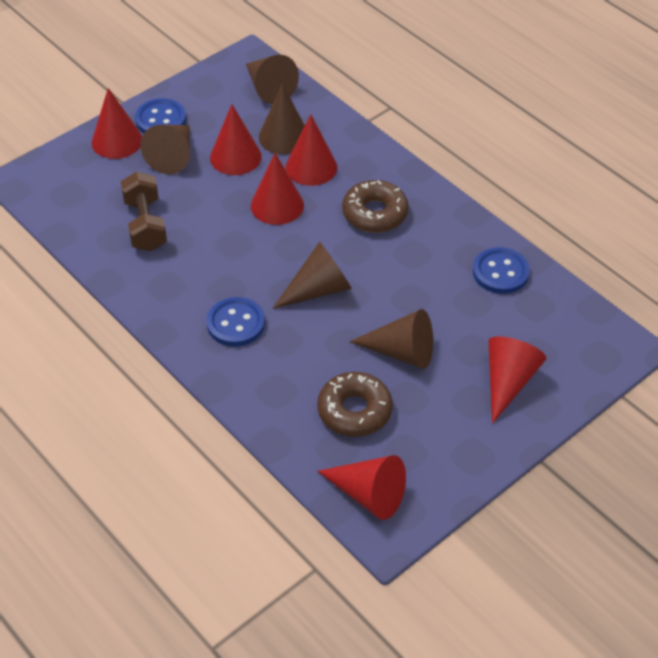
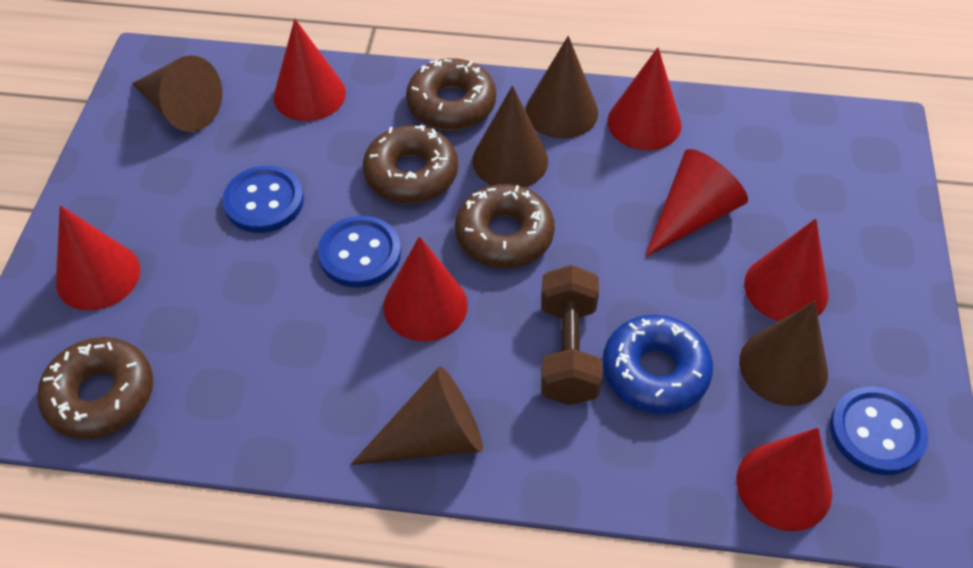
blue donut: none = 0 -> [602,314,713,414] = 1
brown donut: [317,372,393,437] [342,180,409,233] = 2 -> [37,337,153,439] [363,125,458,204] [406,58,496,130] [455,184,555,268] = 4
red cone: [92,88,142,159] [210,104,262,175] [251,153,304,225] [285,114,337,186] [317,455,406,520] [488,336,546,424] = 6 -> [56,205,140,311] [273,19,346,121] [383,236,468,342] [607,47,682,150] [645,149,748,257] [737,428,832,531] [744,218,829,322] = 7

